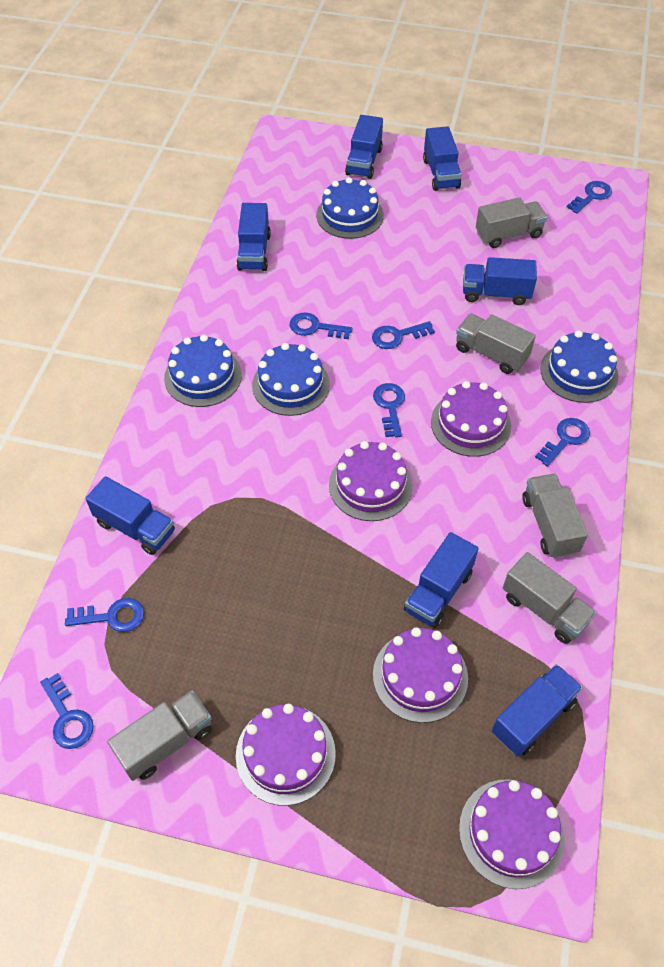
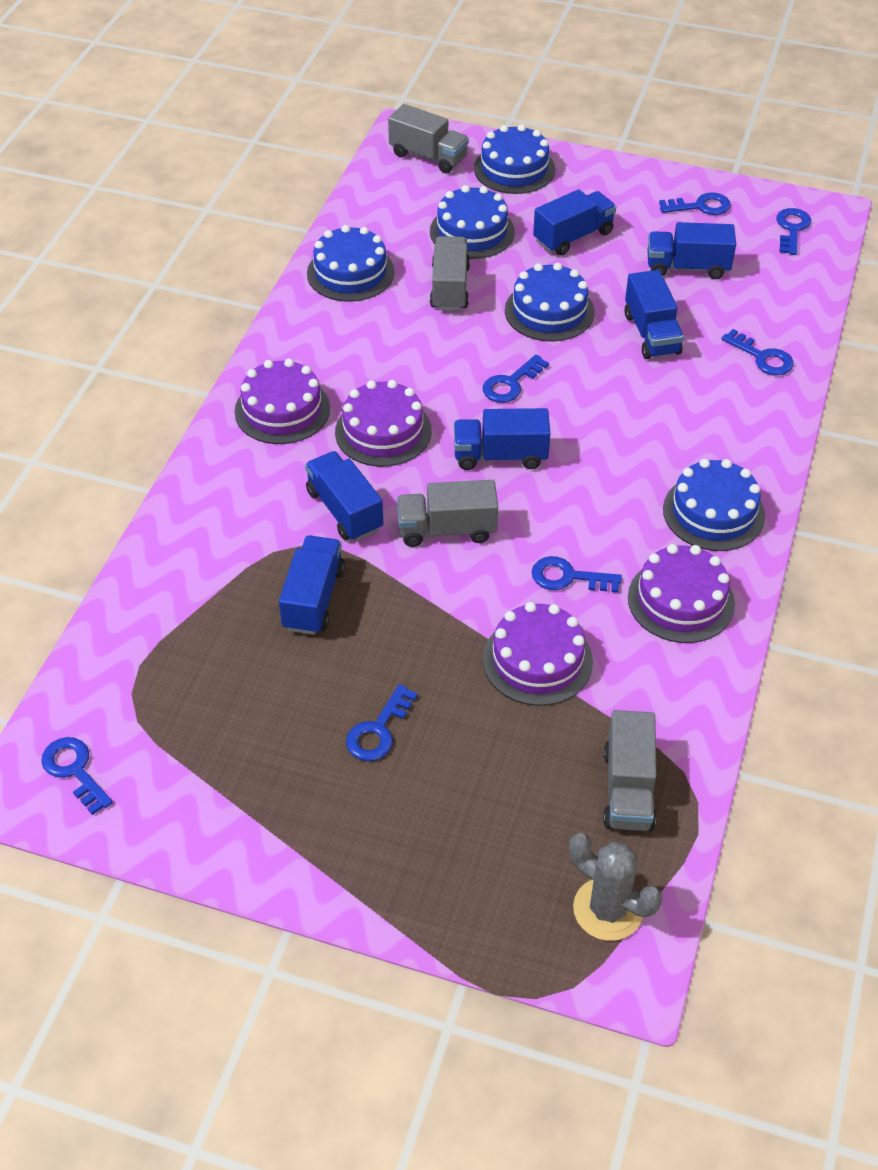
blue cake: [164,334,242,407] [252,343,330,416] [316,177,384,239] [540,331,618,403] = 4 -> [307,225,395,302] [430,185,515,259] [474,124,555,194] [505,263,594,342] [663,459,765,551] = 5
blue truck: [86,476,175,555] [237,203,271,271] [345,115,383,179] [404,532,479,628] [423,126,461,191] [463,257,537,305] [492,664,583,756] = 7 -> [279,535,345,635] [305,451,383,541] [454,408,550,470] [533,189,616,256] [625,270,684,359] [648,222,736,279] = 6
grey cactus: none = 0 -> [569,833,662,941] = 1
grey truck: [107,690,212,781] [456,314,536,374] [476,197,547,248] [503,552,596,644] [522,474,588,558] = 5 -> [388,104,469,174] [397,480,498,547] [430,236,470,311] [603,710,656,831] = 4
purple cake: [236,704,336,806] [329,441,413,521] [373,627,468,723] [431,381,511,457] [459,779,565,889] = 5 -> [235,359,330,444] [335,380,432,467] [483,602,593,706] [628,544,735,643] = 4

